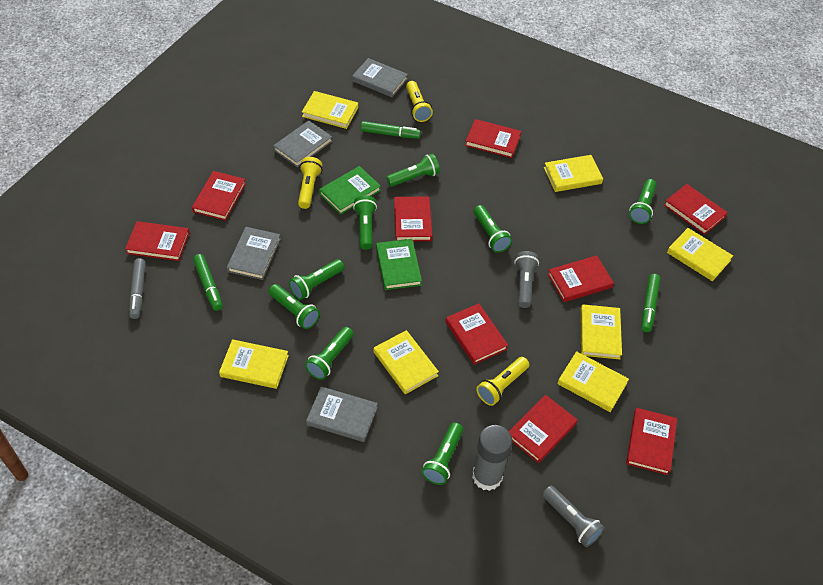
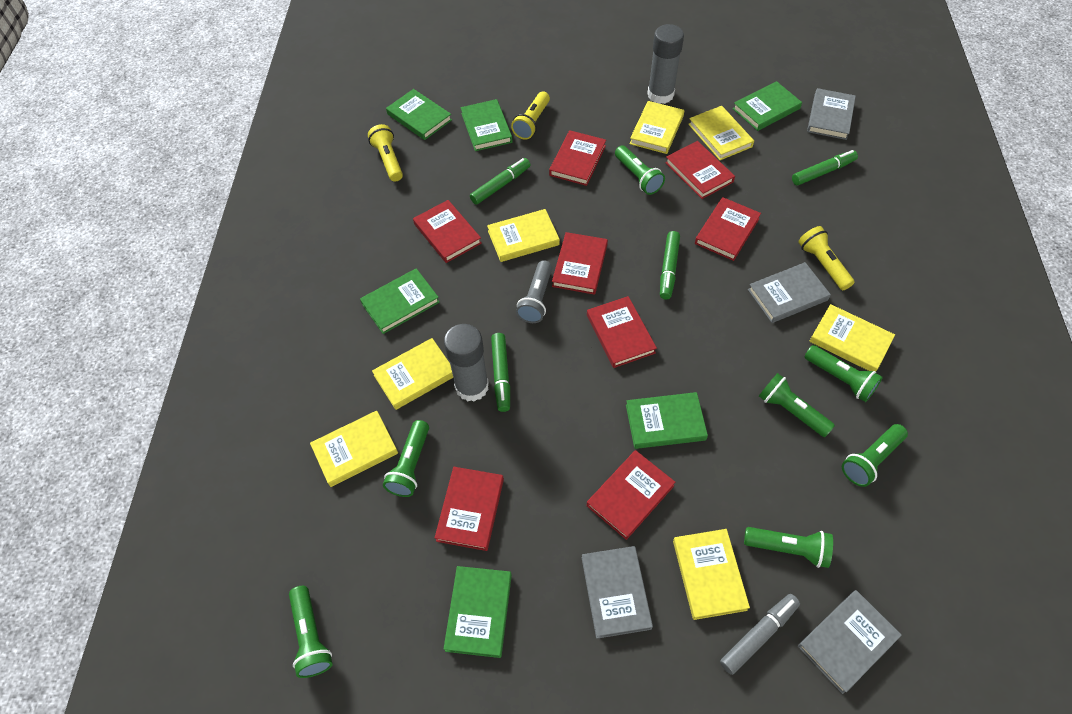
green book: [319,166,381,215] [376,239,422,290] = 2 -> [360,268,440,334] [386,89,452,140] [444,566,512,658] [461,99,513,151] [626,392,708,449] [733,81,802,131] = 6
green flashlight: [268,284,320,329] [289,259,344,300] [305,327,354,380] [353,195,377,250] [386,153,440,187] [422,422,463,485] [474,205,512,253] [629,179,657,224] = 8 -> [289,586,333,678] [383,420,429,497] [615,145,665,195] [744,527,833,568] [759,373,835,437] [805,345,883,402] [842,424,908,487] = 7
green marker: [193,254,223,311] [361,121,421,139] [641,274,660,332] = 3 -> [470,158,530,205] [491,333,510,412] [660,231,680,299] [792,150,858,186] = 4
grey flashlight: [514,251,539,308] [542,486,605,547] = 2 -> [516,260,552,323] = 1
grey glue stick: [472,425,513,491] = 1 -> [444,324,489,402] [647,24,684,104] = 2
red book: [125,221,190,261] [192,171,246,221] [394,196,433,241] [446,303,508,365] [465,119,521,158] [509,395,578,463] [548,255,614,302] [626,408,677,475] [664,184,728,235] = 9 -> [413,200,482,263] [435,467,504,551] [549,130,606,186] [552,232,608,295] [587,296,657,368] [587,450,675,540] [665,141,735,199] [695,197,761,261] = 8

